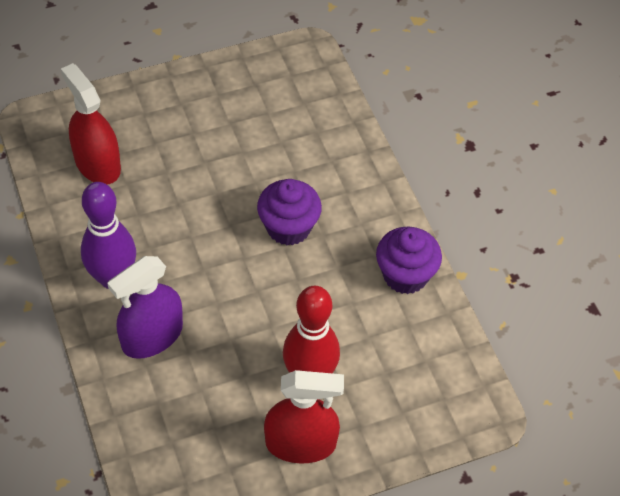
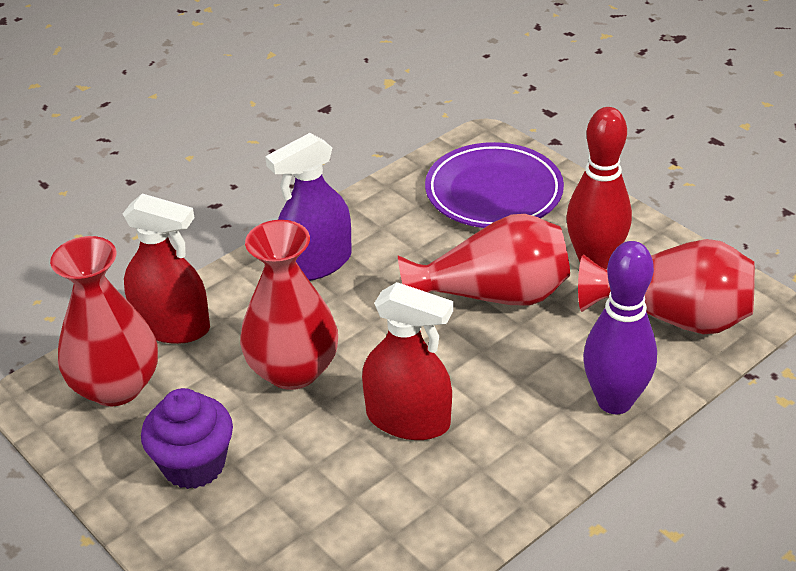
purple cupcake: [257,179,322,246] [376,226,442,294] = 2 -> [141,388,233,489] = 1
purple plate: none = 0 -> [425,142,564,228] = 1
red vase: none = 0 -> [50,236,158,406] [240,220,338,390] [398,214,570,306] [578,239,755,334] = 4

